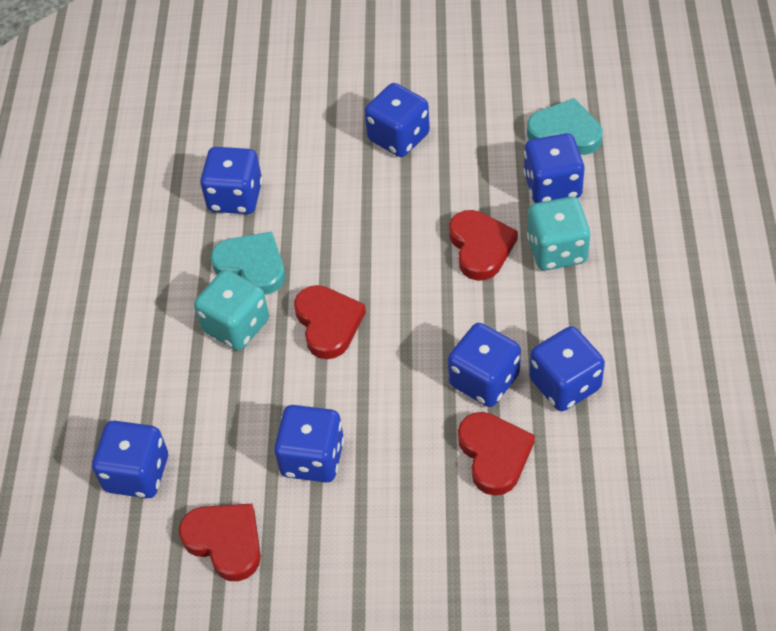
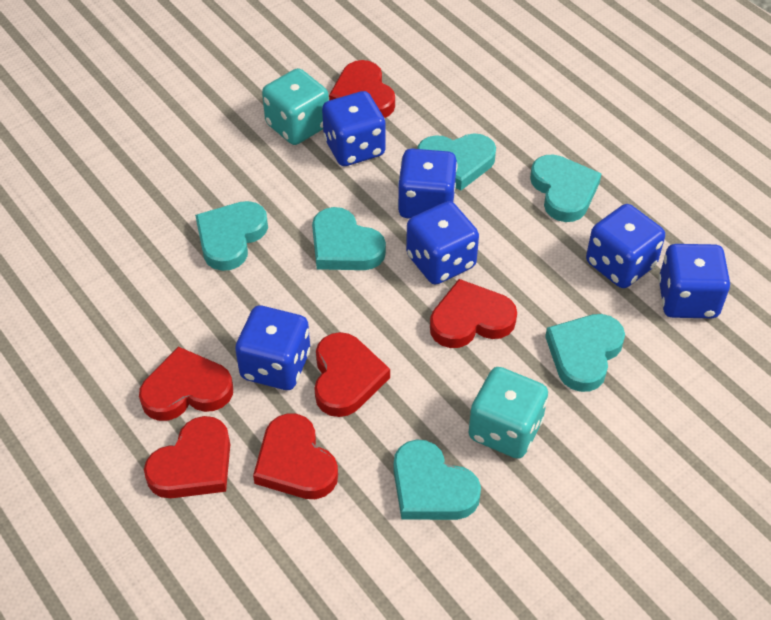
blue dice: [92,420,168,498] [200,147,262,214] [274,405,344,483] [364,83,430,157] [448,323,521,407] [523,133,585,203] [529,326,605,411] = 7 -> [235,306,310,390] [322,91,386,166] [398,149,457,219] [406,201,479,285] [586,204,665,288] [658,244,730,318] = 6
red heart: [179,504,261,581] [294,285,366,359] [449,210,518,281] [458,412,535,496] = 4 -> [139,347,233,421] [144,416,230,498] [253,413,338,499] [314,332,390,417] [329,60,395,118] [430,279,517,348] = 6
turquoise heart: [211,231,285,295] [527,98,602,155] = 2 -> [195,201,268,271] [312,207,386,270] [394,439,481,520] [417,133,496,191] [530,154,602,222] [545,314,625,392] = 6

